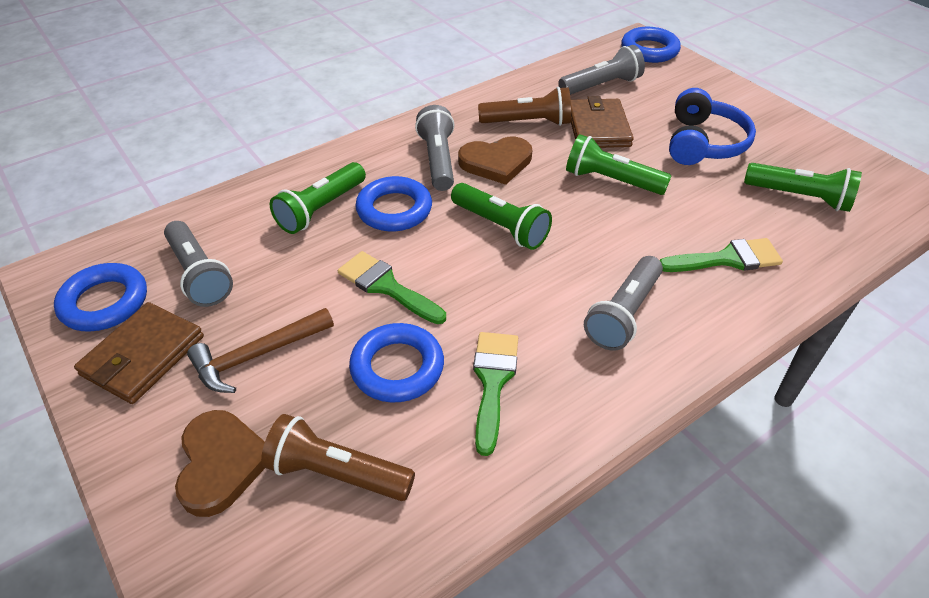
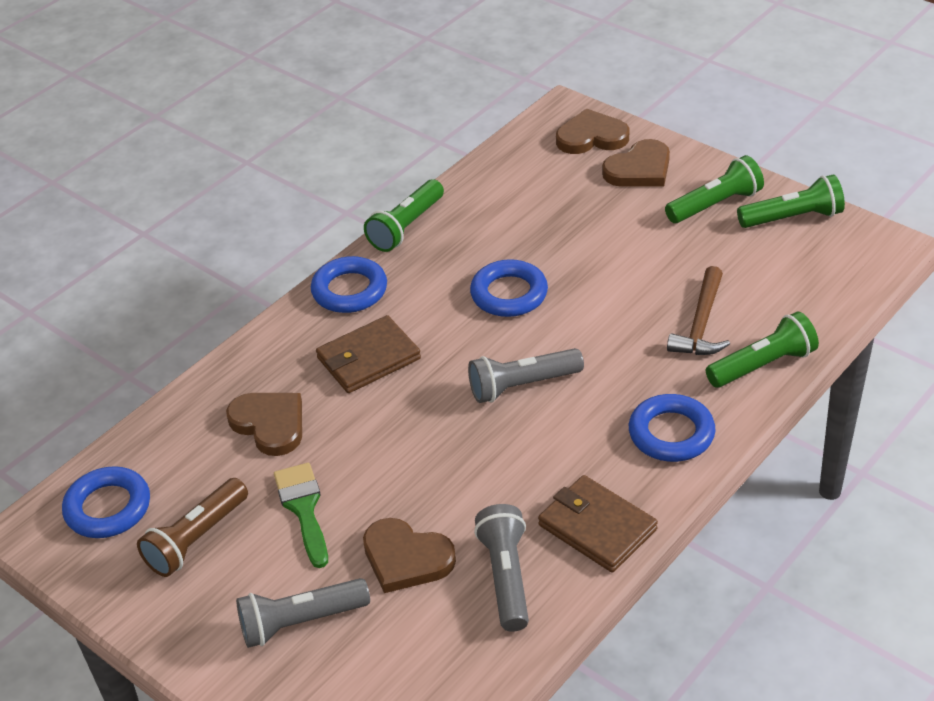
blue headphones: [669,88,756,165] = 1 -> none = 0
brown flashlight: [261,414,415,501] [478,87,571,126] = 2 -> [137,478,248,577] = 1
brown heart: [175,410,265,517] [458,137,532,185] = 2 -> [226,393,302,456] [363,518,456,593] [556,109,629,154] [602,139,670,187] = 4
green brush: [338,251,446,324] [473,332,518,456] [660,238,783,272] = 3 -> [274,463,328,568] = 1
grey flashlight: [164,221,233,307] [415,105,454,191] [558,45,645,95] [584,256,663,351] = 4 -> [236,578,370,648] [468,348,584,403] [474,504,529,632] = 3

